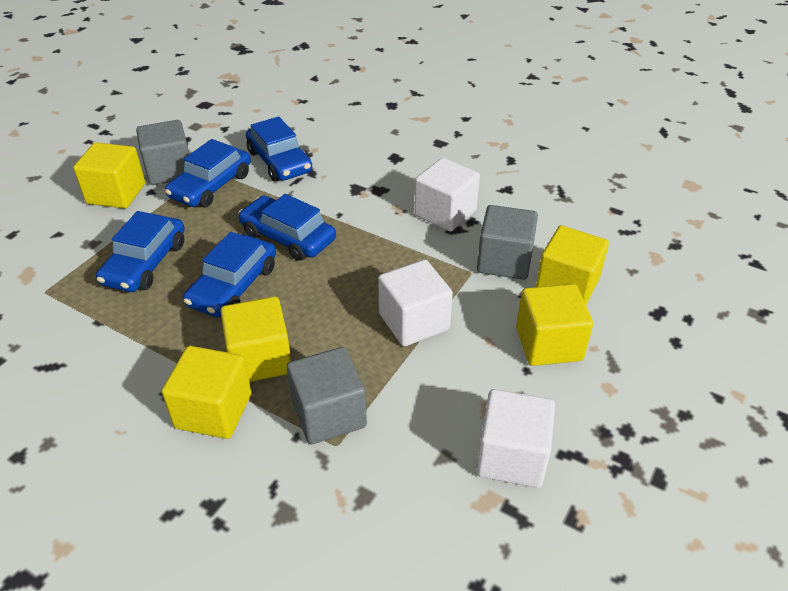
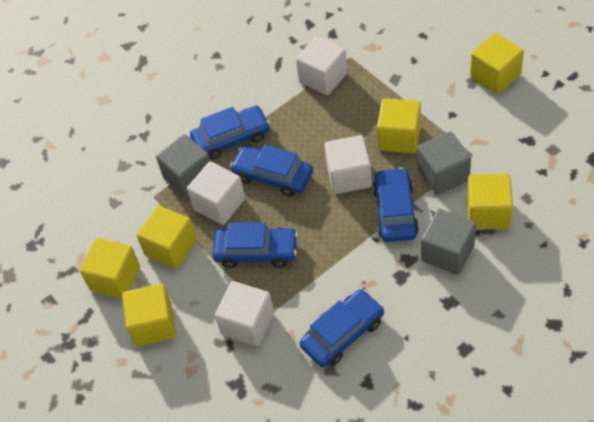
white cube: [378,260,453,347] [414,158,480,232] [476,389,555,488] = 3 -> [187,162,245,225] [215,281,274,346] [296,36,348,95] [324,135,372,194] = 4
yellow cube: [73,142,145,208] [162,346,252,439] [221,297,291,382] [516,284,593,366] [536,225,609,305] = 5 -> [80,238,140,299] [122,284,176,346] [137,205,197,269] [377,98,421,154] [467,174,513,230] [470,33,524,94] = 6

